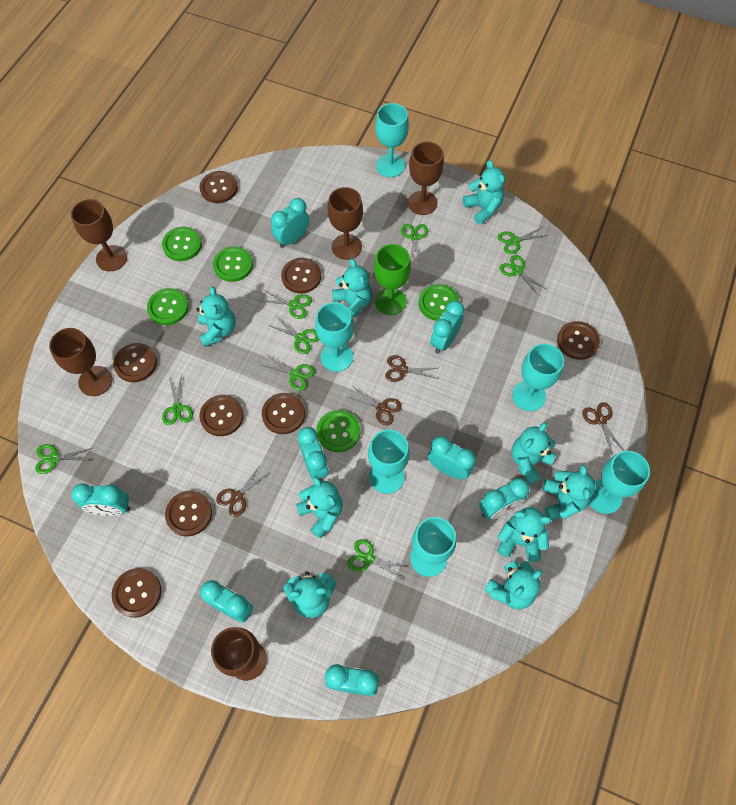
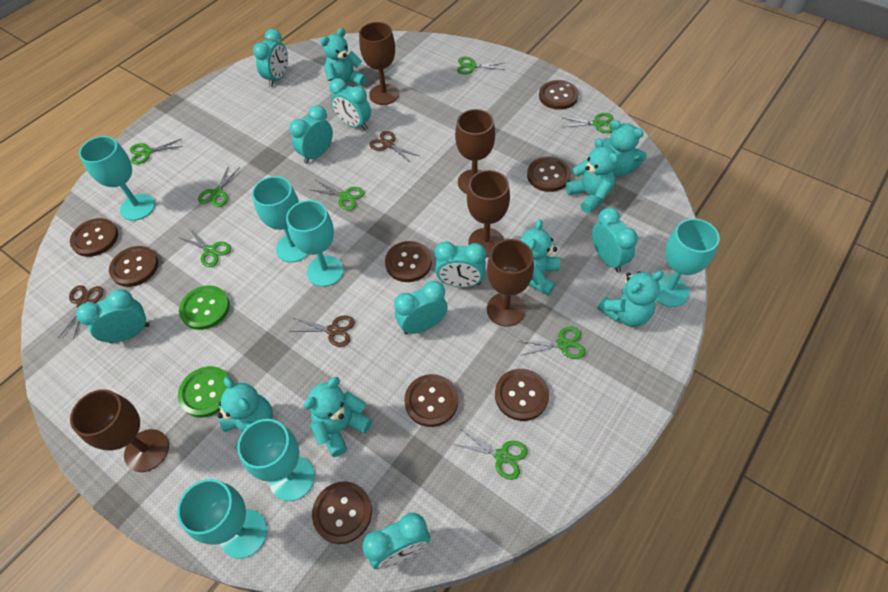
brown scissors: [216,465,269,517] [348,387,402,426] [385,355,438,382] [582,402,624,455] = 4 -> [58,285,103,339] [289,316,355,347] [369,131,419,163] = 3
green button: [147,288,189,325] [162,227,202,261] [213,246,253,282] [317,410,360,452] [419,284,459,321] = 5 -> [178,366,229,417] [179,285,230,330] = 2
green goblet: [374,244,411,315] = 1 -> none = 0
green scissors: [35,444,93,474] [162,374,193,425] [259,290,312,319] [262,355,315,391] [268,316,319,354] [347,539,408,580] [401,224,428,263] [498,227,549,254] [499,255,546,296] = 9 -> [130,139,183,164] [178,230,231,267] [198,165,240,207] [311,180,364,210] [453,429,528,480] [457,57,505,74] [518,326,585,359] [563,113,613,133] = 8
turquoise teddy bear: [196,286,235,347] [283,572,336,618] [296,476,343,538] [332,259,372,318] [463,160,505,224] [484,561,542,609] [497,507,551,562] [511,422,556,485] [543,465,595,520] = 9 -> [218,377,273,450] [304,377,372,457] [320,28,367,86] [520,219,560,296] [566,138,618,213] [598,271,664,327] [602,120,647,177] = 7

